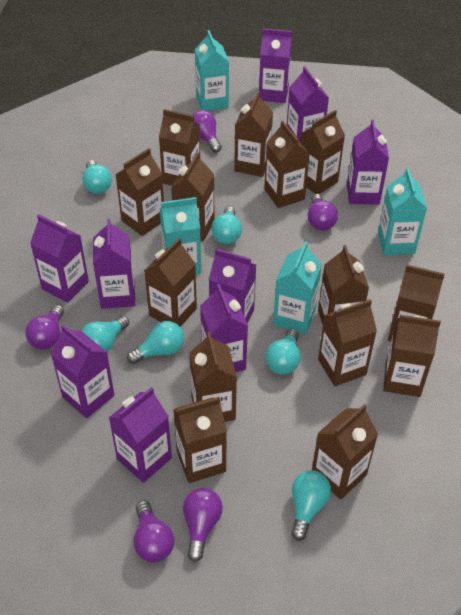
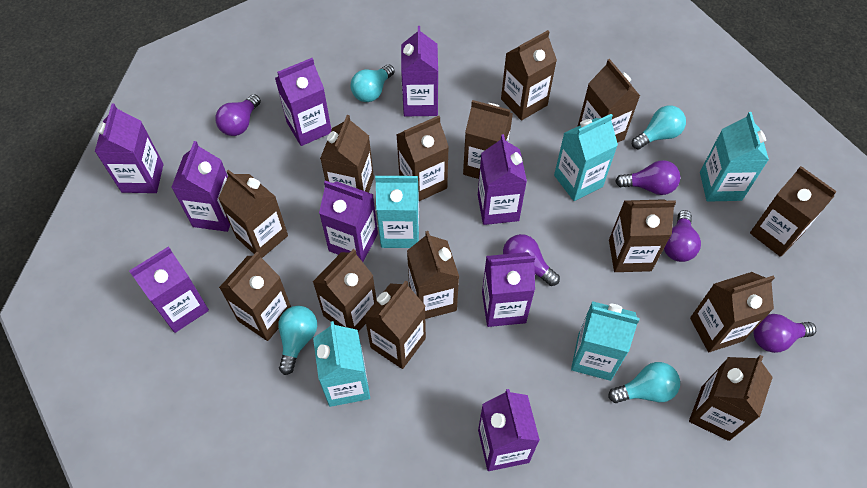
turquoise carton: [160,197,201,274] [195,30,229,111] [273,241,322,334] [378,168,427,255] = 4 -> [313,321,370,407] [375,176,419,248] [554,114,618,201] [571,301,640,381] [700,112,769,202] = 5
turquoise light bulb: [81,316,129,352] [82,160,112,194] [127,321,184,364] [211,206,242,244] [266,328,300,375] [291,470,331,541] = 6 -> [278,306,317,375] [350,64,395,102] [608,362,680,403] [632,105,686,149] = 4

